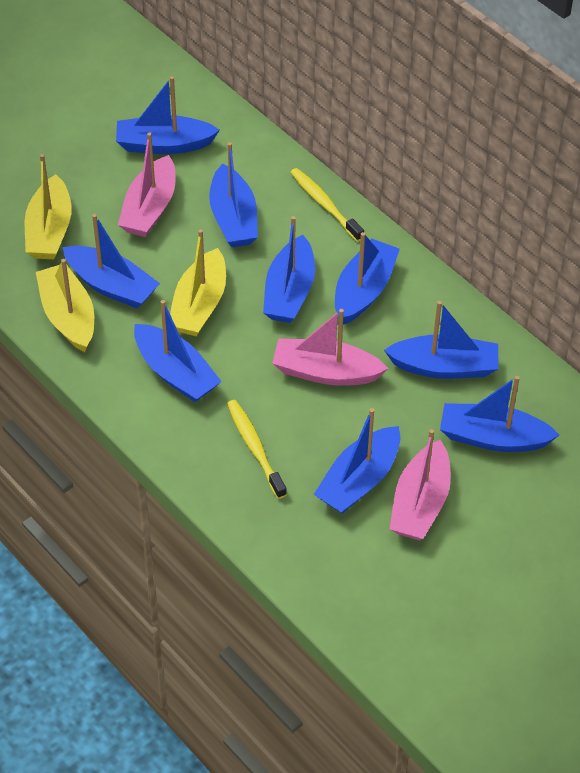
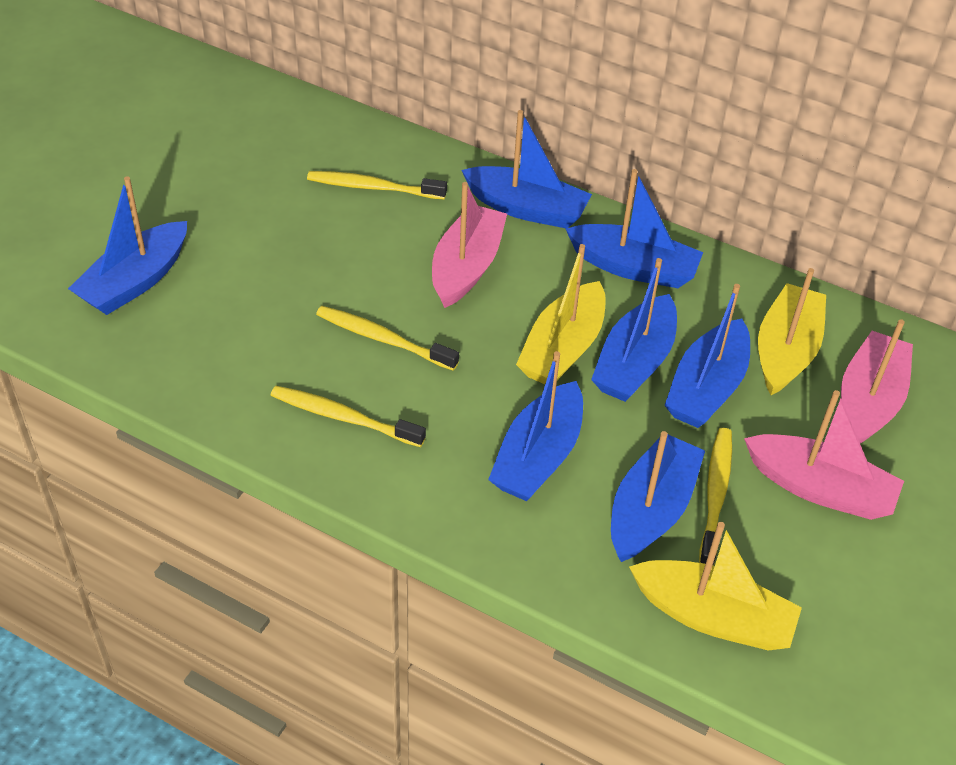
blue boat: [63,214,160,309] [116,76,220,154] [134,300,222,402] [209,142,258,247] [263,216,315,323] [314,408,400,514] [335,232,400,325] [384,301,499,379] [440,376,559,452] = 9 -> [68,176,187,315] [461,110,592,228] [488,351,583,501] [566,169,703,288] [591,258,677,402] [611,431,705,562] [664,284,750,428] = 7
yellow toothbrush: [227,400,287,499] [290,168,364,242] = 2 -> [271,386,426,447] [307,171,447,199] [316,306,459,371] [699,428,732,566] = 4

